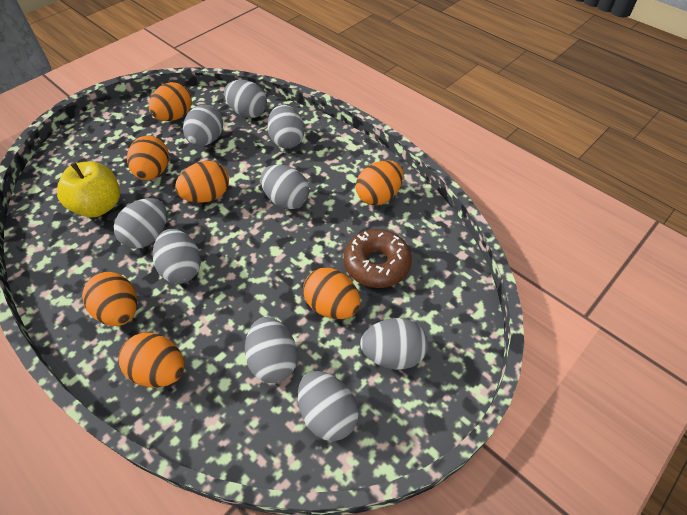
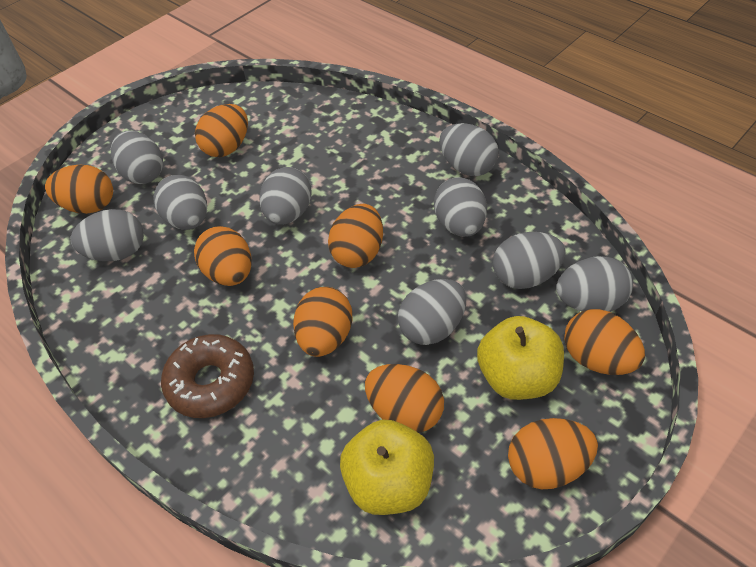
orange egg: [82,272,137,326] [119,332,185,388] [127,136,169,180] [149,82,192,121] [175,161,229,203] [303,268,360,319] [356,160,403,205] = 7 -> [45,165,113,214] [194,226,252,286] [195,104,248,157] [293,287,352,357] [328,204,383,268] [365,364,444,433] [508,418,598,489] [564,309,645,375] = 8
yellow apple: [57,161,120,217] = 1 -> [340,420,434,515] [477,316,564,400] = 2

